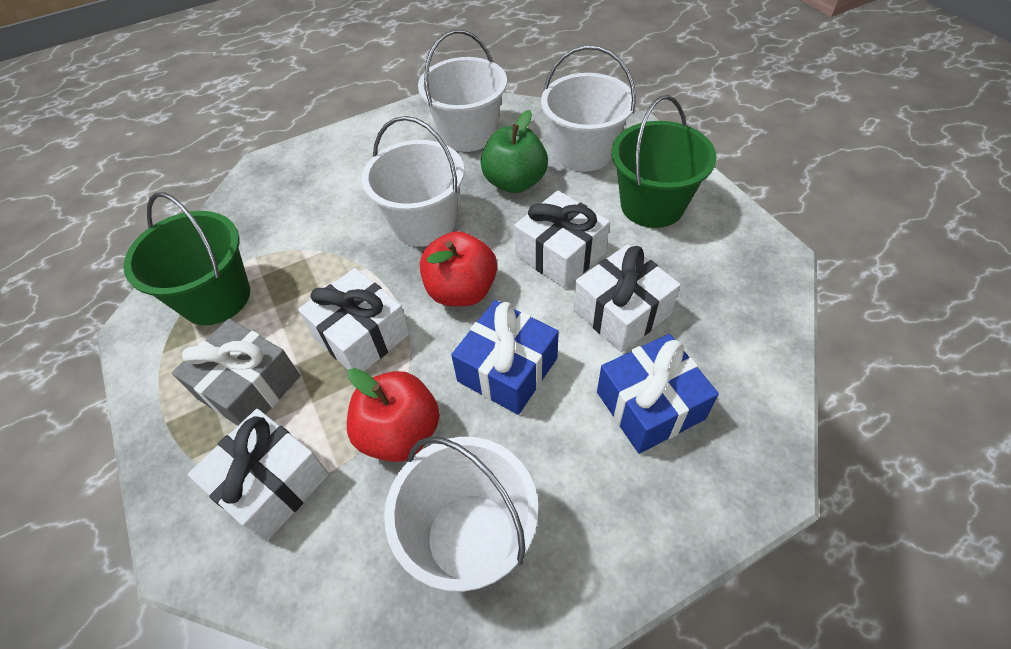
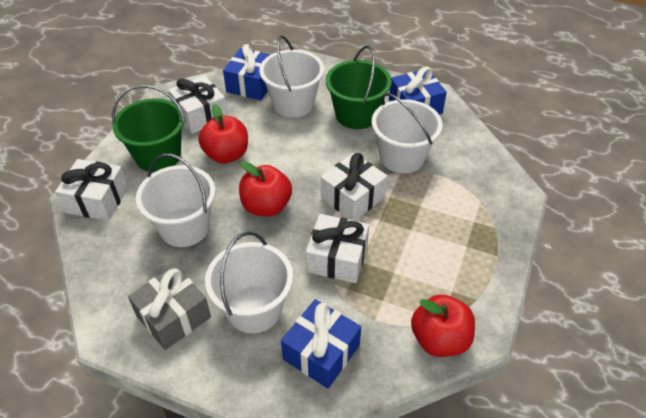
blue gift: [451,300,559,415] [597,334,719,454] = 2 -> [223,44,270,100] [281,299,361,389] [389,67,447,114] = 3
green apple: [481,110,548,193] = 1 -> none = 0
red apple: [347,368,440,462] [420,231,497,306] = 2 -> [199,104,248,163] [239,161,292,216] [411,294,475,357] = 3

